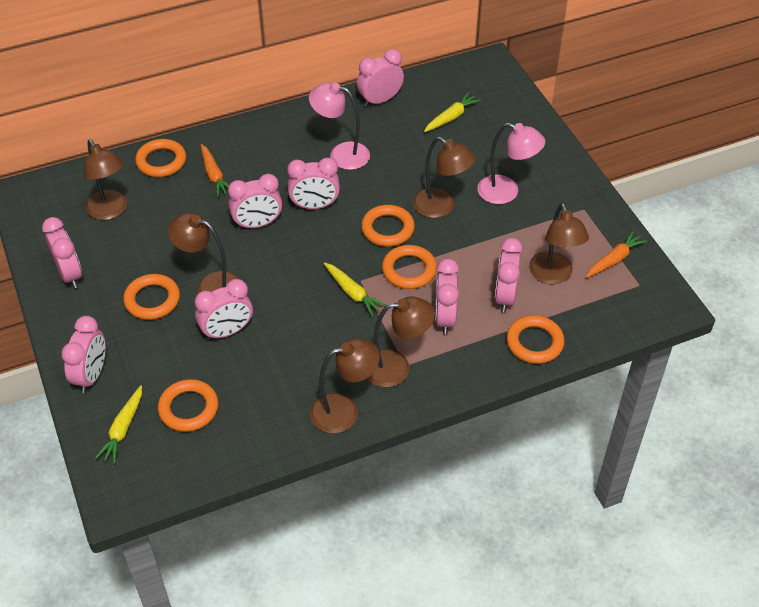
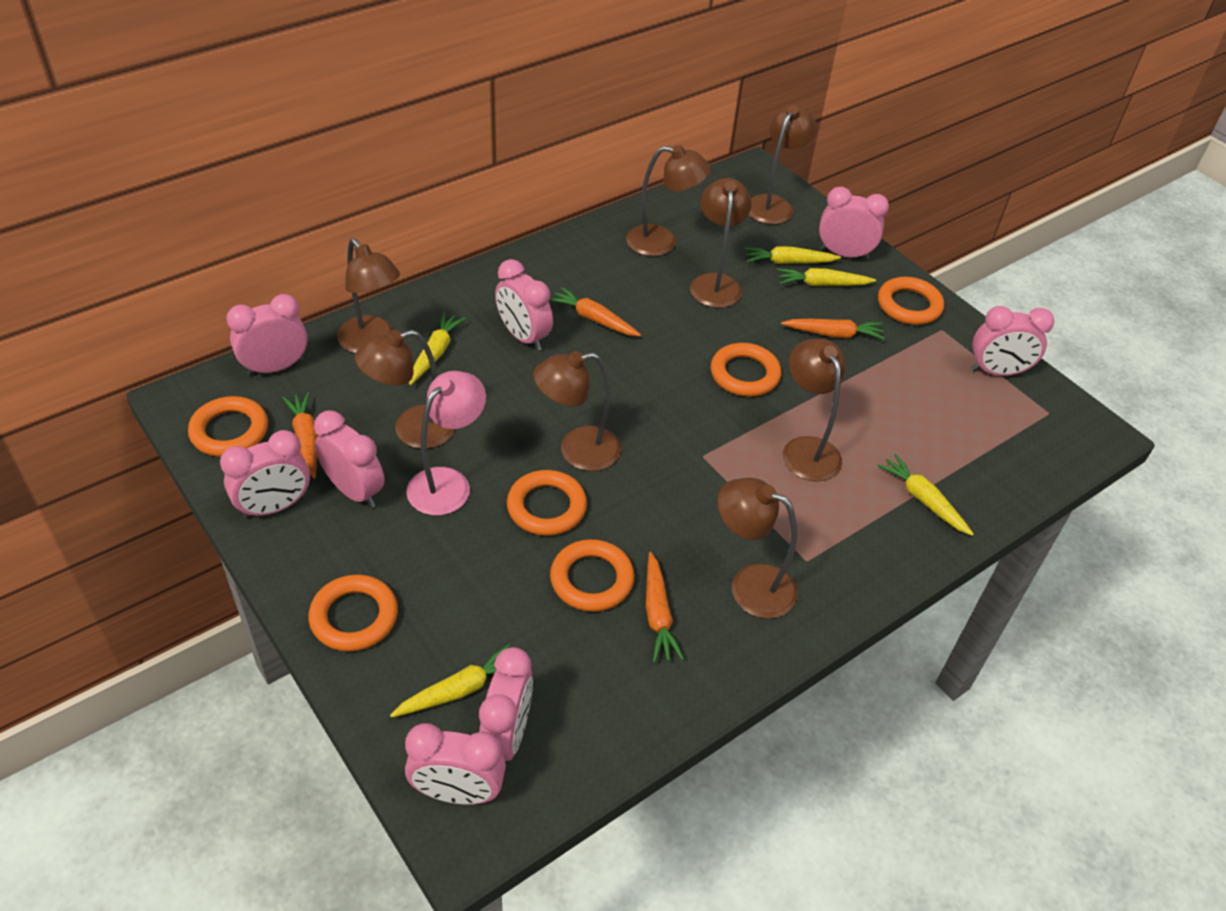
brown lamp: [84,139,127,220] [167,213,239,293] [310,338,380,433] [367,296,435,387] [413,137,476,218] [529,203,589,284] = 6 -> [337,239,400,353] [355,330,455,449] [533,351,621,471] [626,145,711,256] [690,178,752,308] [717,478,798,619] [749,104,817,224] [783,339,845,481] = 8
orange carrot: [201,144,229,197] [586,231,647,278] = 2 -> [283,392,317,479] [549,287,641,336] [646,552,684,662] [781,319,885,339] = 4
pink lamp: [309,83,370,170] [477,123,545,204] = 2 -> [406,371,486,515] = 1
yellow carrot: [95,385,142,463] [324,262,386,316] [424,92,481,132] = 3 -> [390,644,510,718] [409,312,466,385] [744,246,841,264] [777,268,876,286] [877,454,974,536] = 5

